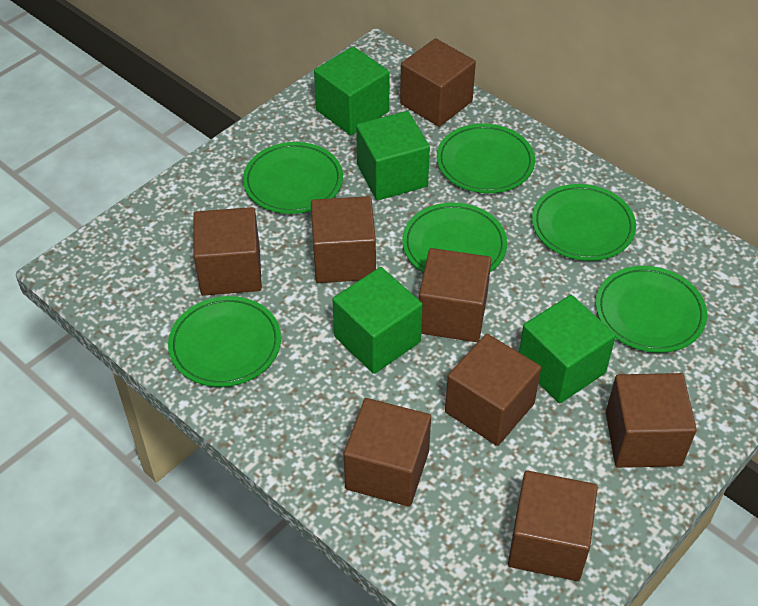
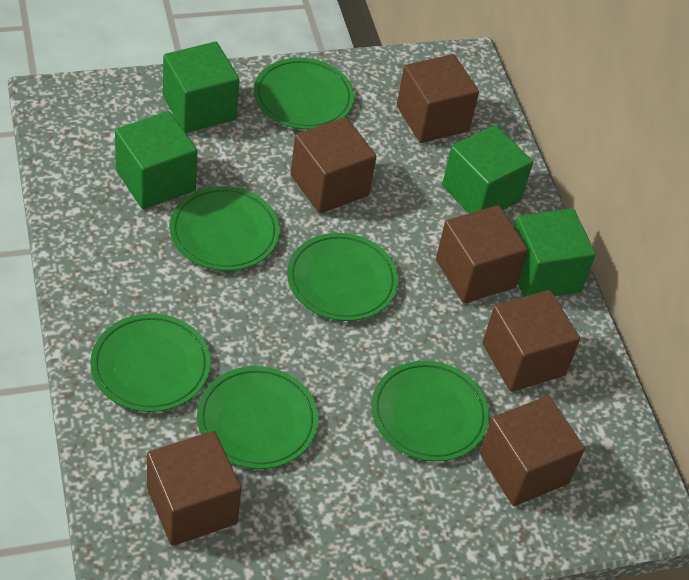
brown cube: [194,207,262,296] [311,196,376,283] [344,398,431,507] [400,38,476,127] [419,248,491,342] [445,334,541,446] [508,471,598,581] [606,373,697,468] = 8 -> [147,431,241,546] [291,117,376,214] [397,54,479,143] [436,205,528,304] [480,396,585,506] [482,290,580,392] = 6

